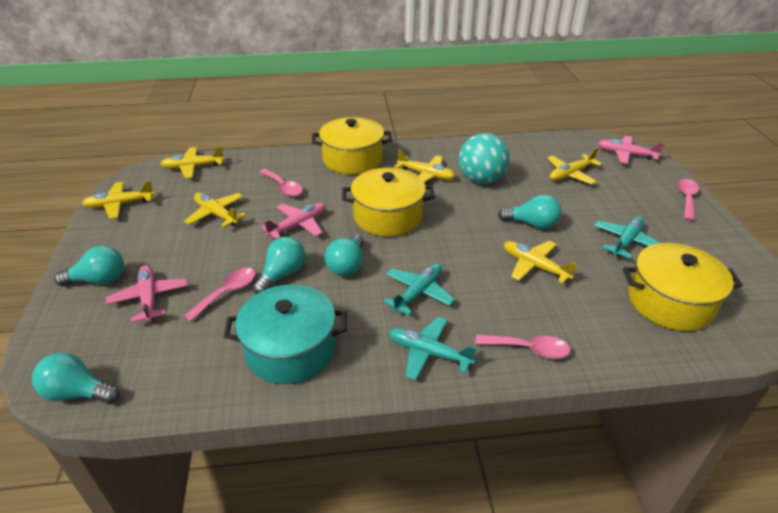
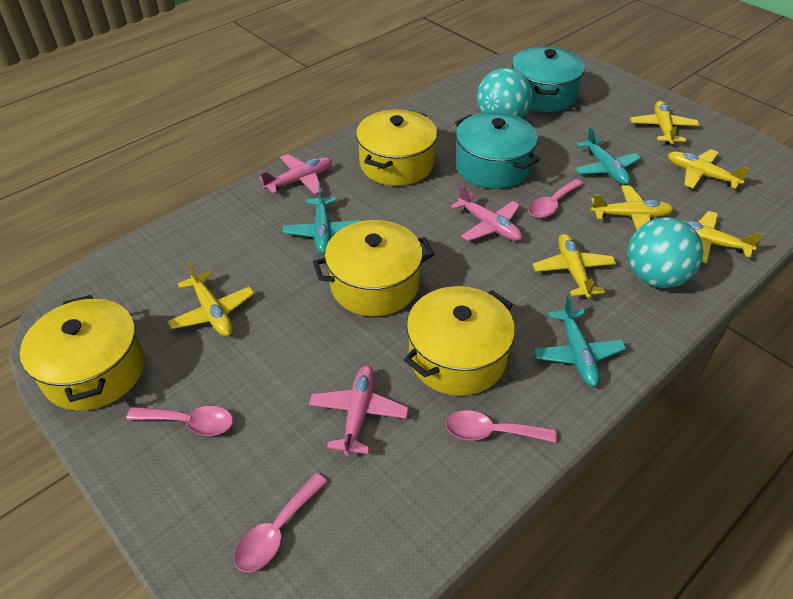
turquoise ball: [459,133,510,184] = 1 -> [477,68,533,118] [627,217,703,288] = 2
turquoise light bulb: [32,353,120,404] [54,246,124,286] [252,237,305,294] [325,234,364,276] [498,195,561,229] = 5 -> none = 0
turquoise pot: [224,284,347,384] = 1 -> [455,112,540,189] [512,47,585,112] = 2
yellow pot: [312,117,392,174] [342,168,435,237] [623,243,742,331] = 3 -> [20,295,145,411] [313,220,434,316] [356,110,437,186] [404,286,515,396] = 4

